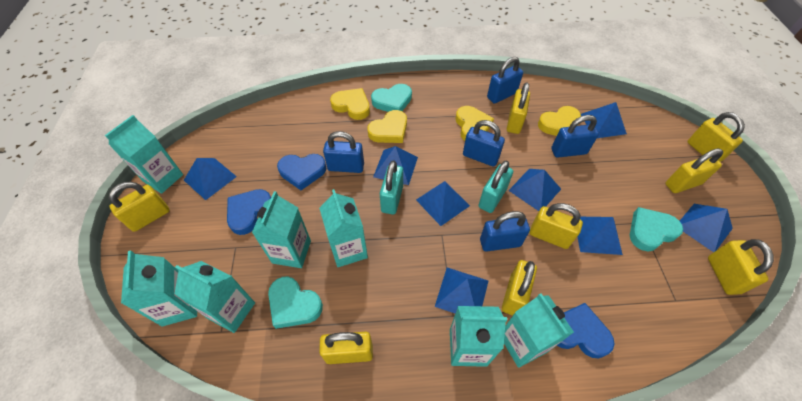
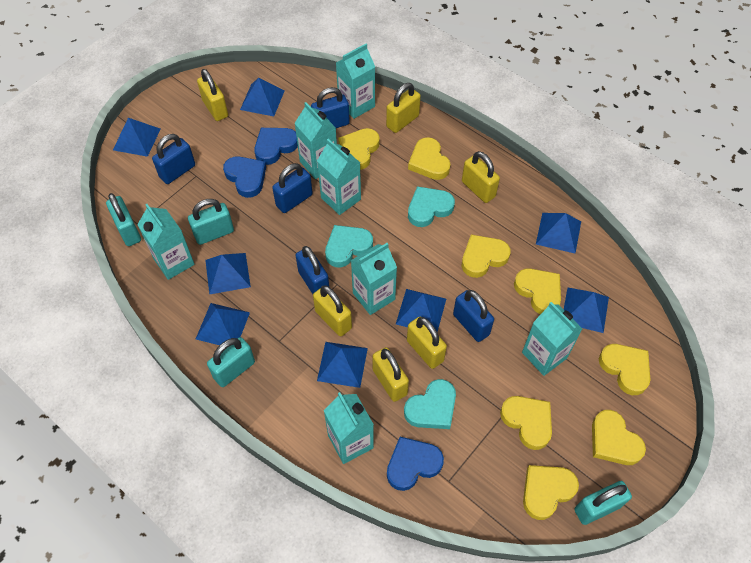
turquoise padlock: [380,160,403,215] [478,160,513,213] = 2 -> [106,193,141,246] [188,199,234,245] [207,337,255,387] [574,481,632,525] = 4
yellow heart: [330,88,370,120] [367,110,407,143] [456,106,494,141] [538,106,581,136] = 4 -> [338,128,380,170] [408,137,451,180] [462,235,511,278] [500,396,552,450] [514,268,561,314] [523,465,579,520] [592,410,646,465] [599,344,650,395] = 8
yellow padlock: [109,182,170,232] [319,332,373,364] [502,260,537,316] [507,82,530,134] [530,203,583,249] [665,148,723,193] [687,112,745,162] [708,239,774,295] = 8 -> [197,69,228,121] [313,286,352,336] [373,347,409,402] [386,83,421,133] [407,317,447,369] [462,151,500,203] = 6

